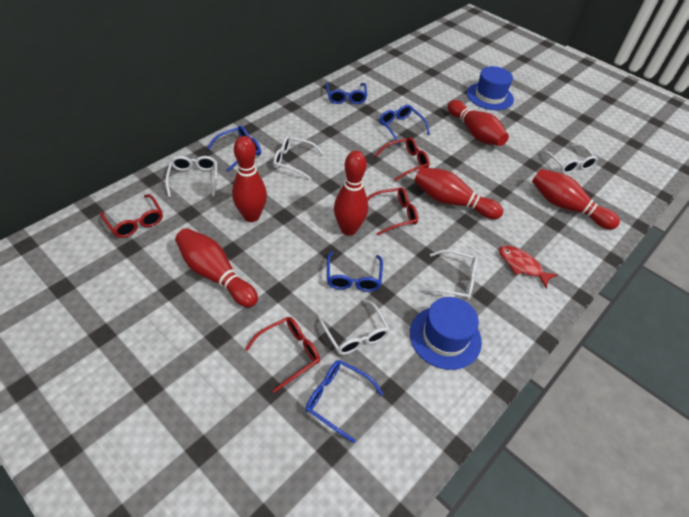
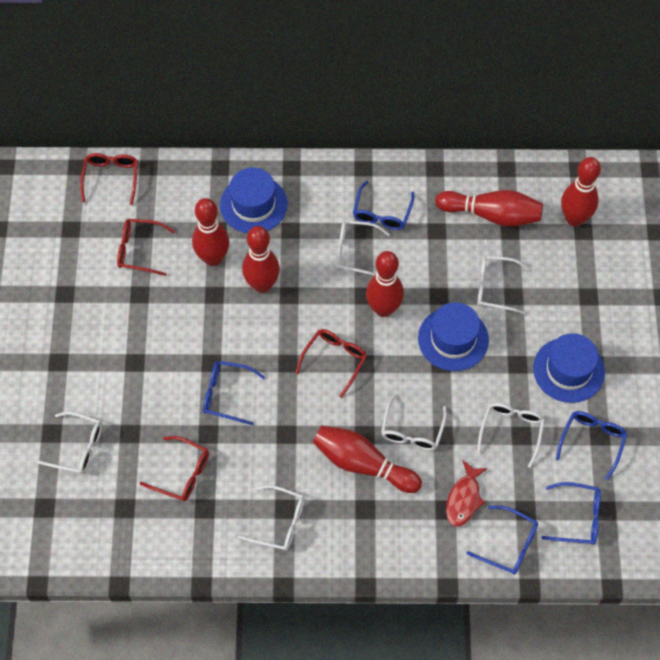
blue hat: [410,297,482,370] [467,66,514,110] = 2 -> [220,168,288,233] [418,302,489,371] [533,333,605,403] = 3
white glasses: [165,156,217,197] [273,136,324,180] [317,299,390,355] [421,249,477,300] [540,144,598,174] = 5 -> [36,412,102,474] [238,485,305,551] [335,220,390,276] [381,394,447,450] [477,256,530,314] [477,403,545,468] = 6

